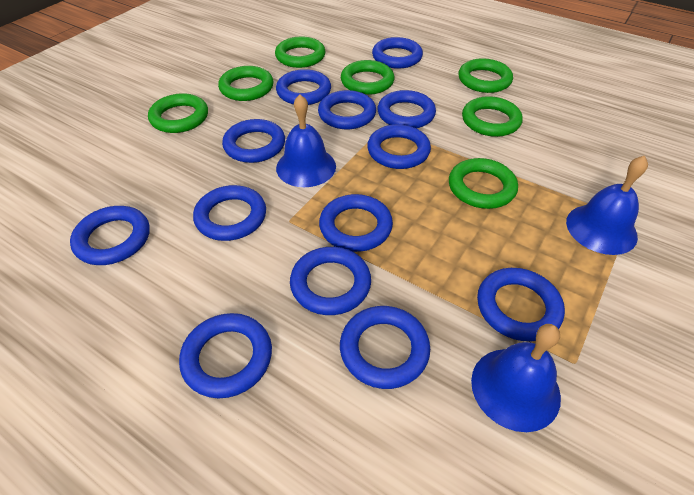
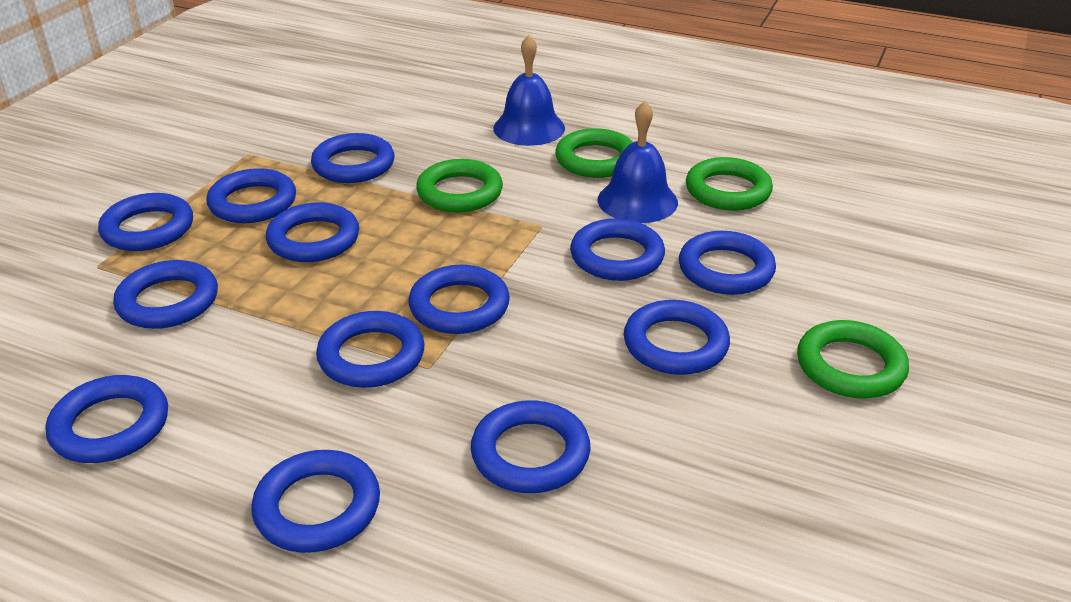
blue bell: [276,95,336,187] [471,324,561,432] [566,156,648,255] = 3 -> [493,35,565,146] [598,101,678,223] = 2
green ring: [148,93,208,133] [218,66,273,101] [275,37,325,68] [341,60,395,95] [449,158,518,209] [459,58,513,93] [462,96,523,137] = 7 -> [416,159,503,212] [555,128,633,178] [686,157,773,211] [797,320,909,399] = 4

